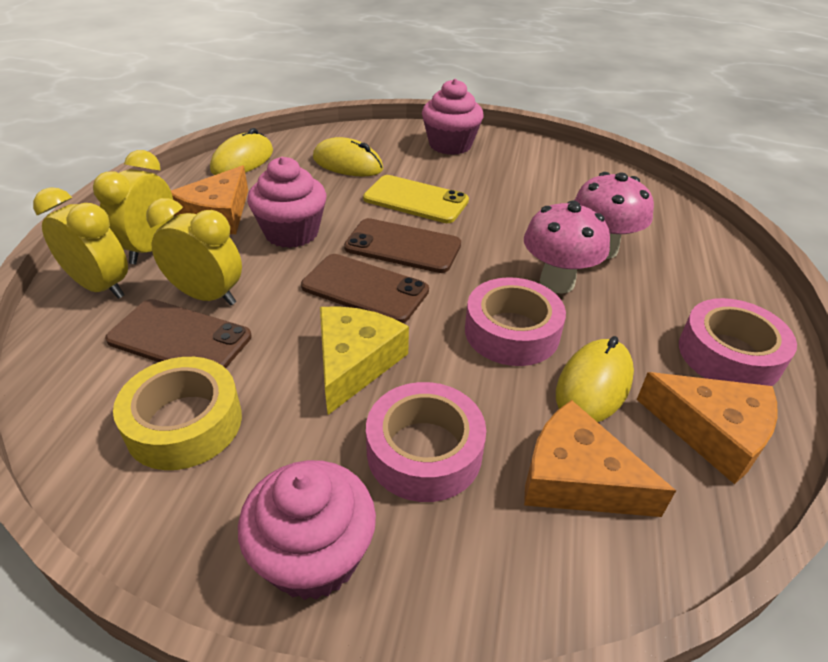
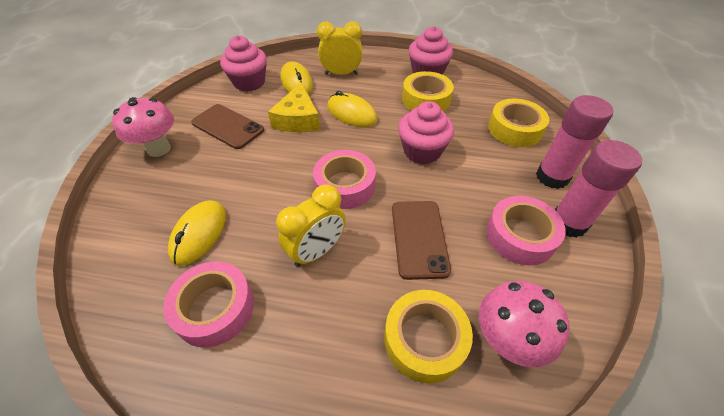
brown phone: [105,299,252,368] [301,254,429,323] [344,218,461,273] = 3 -> [191,104,264,149] [392,201,451,280] = 2
orange cheese: [171,165,248,234] [524,400,676,517] [637,372,778,484] = 3 -> none = 0
pink glue stick: none = 0 -> [536,95,613,189] [555,140,642,238] = 2
yellow clock: [33,187,128,299] [93,150,174,264] [146,198,242,305] = 3 -> [276,185,346,267] [317,21,362,75] = 2
yellow phone: [363,175,469,223] = 1 -> none = 0
yellow tape: [113,357,242,470] = 1 -> [384,290,473,383] [402,71,454,112] [488,99,549,147] = 3

